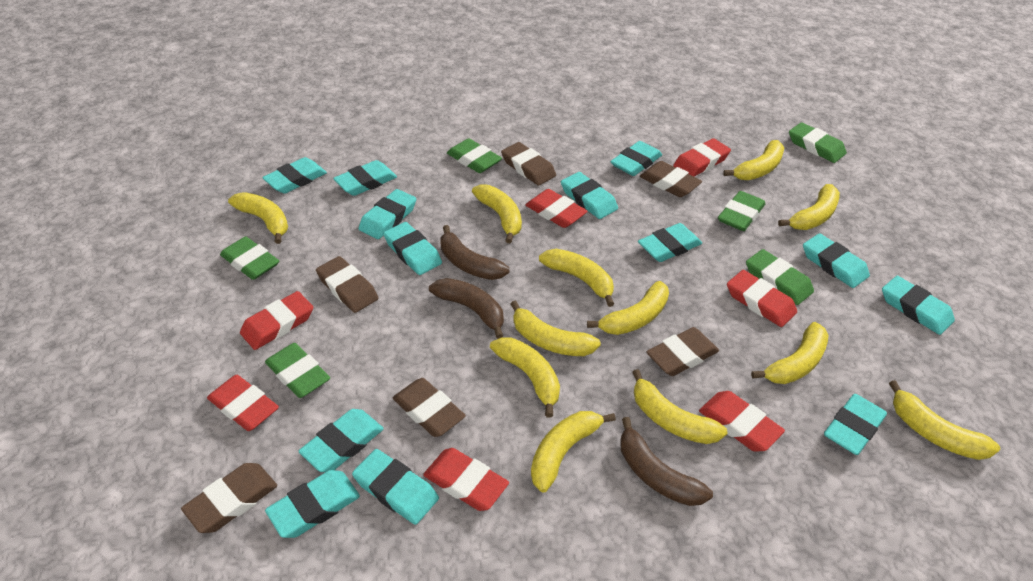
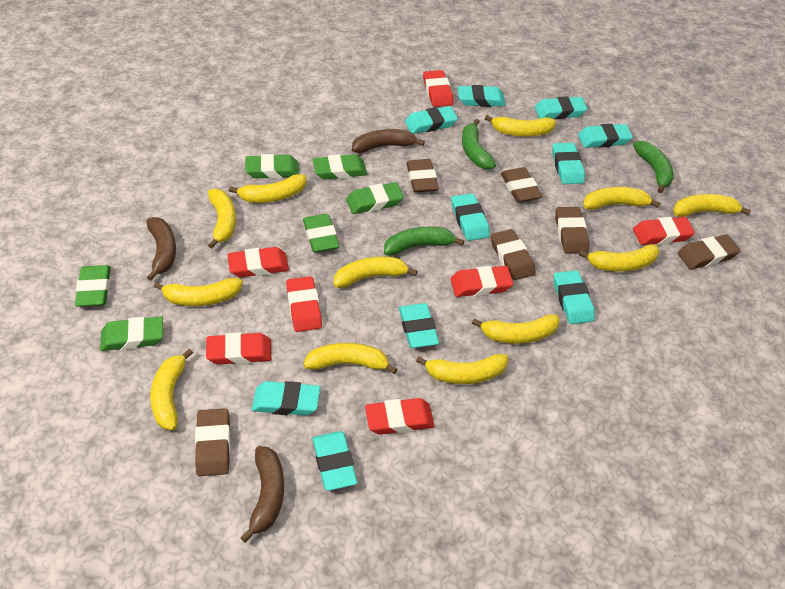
green banana: none = 0 -> [384,227,464,256] [462,119,496,170] [633,141,674,193] = 3
turquoise eraser: [262,157,327,194] [265,470,360,538] [298,409,384,472] [333,160,397,196] [352,449,439,525] [359,189,416,239] [383,222,442,275] [561,172,618,219] [611,141,662,176] [638,223,702,262] [803,233,870,288] [824,394,887,455] [882,276,955,335] = 13 -> [252,381,320,416] [312,431,357,491] [399,303,439,348] [405,106,458,134] [451,193,490,241] [458,85,505,107] [535,96,587,119] [552,143,585,184] [554,270,595,324] [578,124,633,148] = 10

